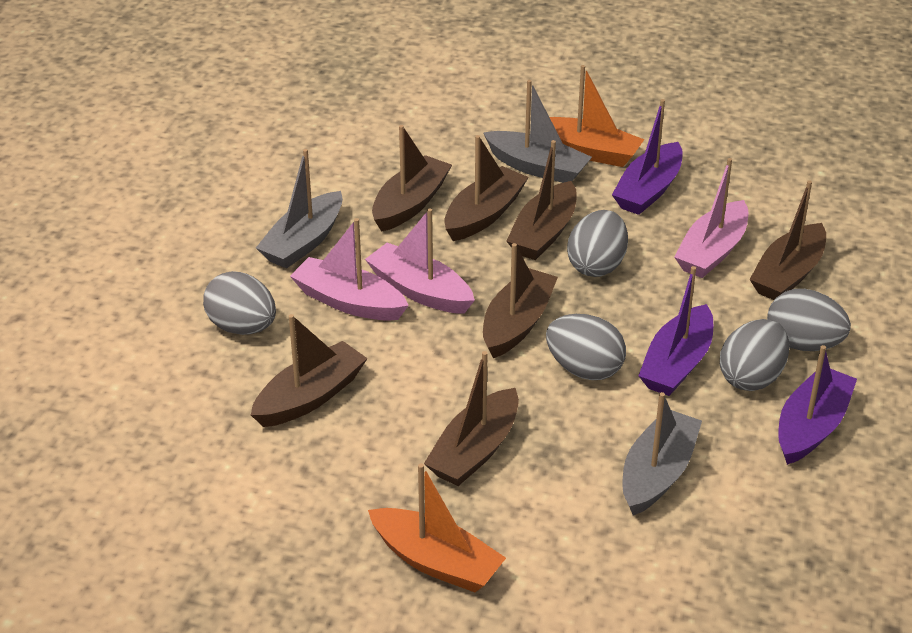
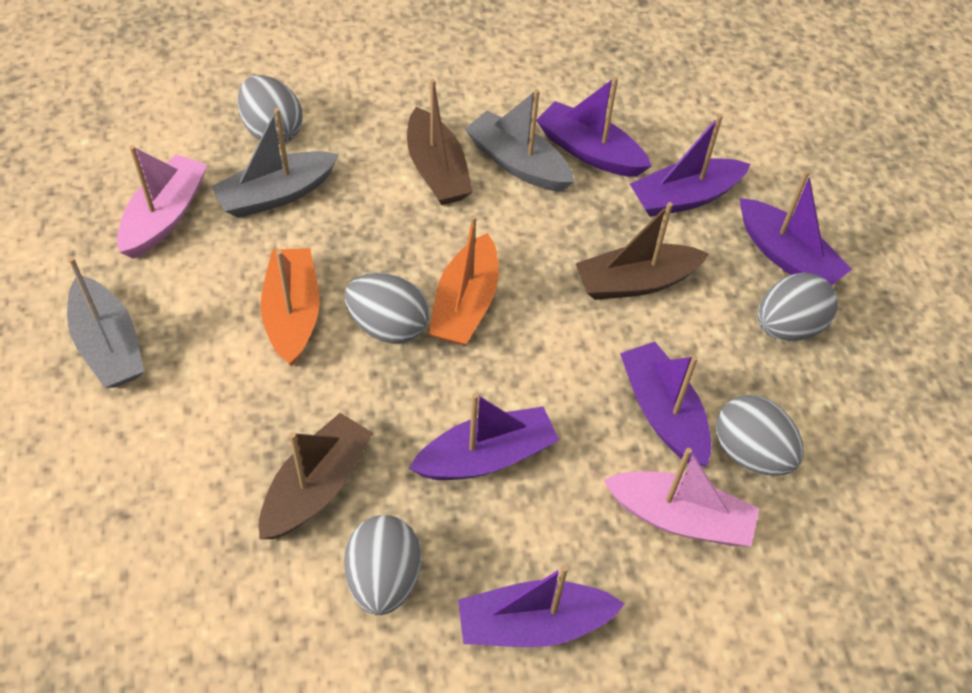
brown boat: [251,314,368,427] [372,125,452,232] [424,351,519,486] [444,135,529,241] [483,243,558,358] [506,140,577,260] [749,180,826,300] = 7 -> [259,413,373,539] [407,79,473,205] [576,202,709,300] = 3
pink boat: [290,218,409,321] [365,208,475,314] [674,158,749,278] = 3 -> [117,145,207,258] [604,448,759,546] = 2
purple boat: [612,99,683,215] [638,266,713,396] [778,345,857,465] = 3 -> [409,393,559,480] [458,565,625,647] [536,76,651,177] [620,342,711,466] [630,114,751,217] [740,170,852,285] = 6

